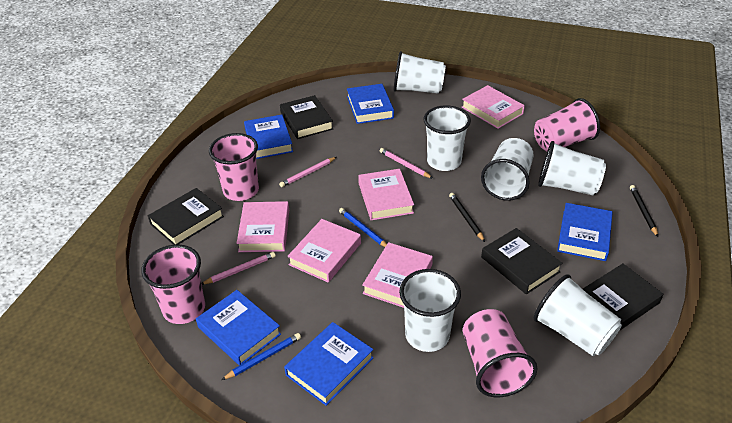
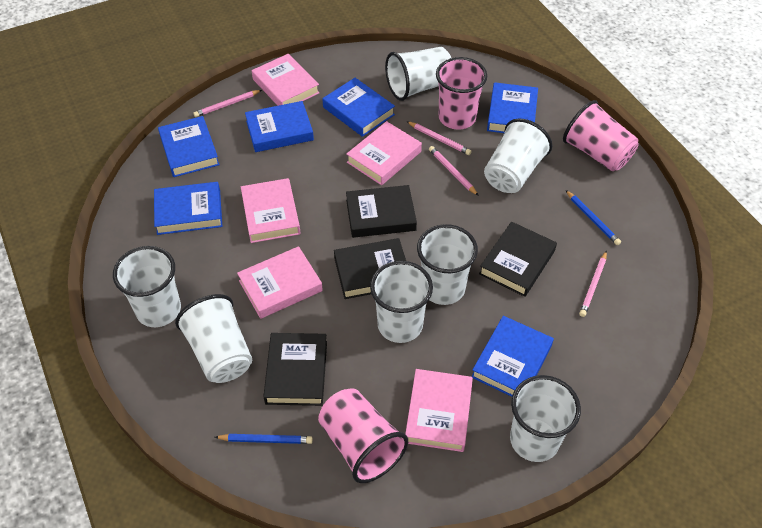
black pencil: [449,193,485,242] [630,185,658,237] = 2 -> none = 0
blue book: [196,290,281,366] [244,115,293,159] [284,322,374,406] [347,84,394,124] [557,203,613,261] = 5 -> [154,182,222,235] [158,116,220,177] [245,101,314,152] [323,78,395,137] [471,316,554,397] [487,82,538,133] = 6
pink cup: [141,245,205,324] [209,133,259,201] [463,309,538,397] [534,98,600,151] = 4 -> [318,388,408,483] [436,57,487,130] [563,100,639,171] = 3
pink pencil: [202,252,276,285] [279,157,336,187] [380,148,432,178] = 3 -> [193,90,262,117] [407,121,472,155] [429,146,479,196] [579,251,607,317] = 4
white cup: [394,51,446,94] [399,269,461,352] [424,105,471,171] [481,138,534,201] [534,274,622,356] [538,141,606,195] = 6 -> [113,246,181,327] [175,294,252,383] [370,261,433,343] [385,47,451,101] [417,224,478,305] [484,119,552,193] [510,375,581,462] = 7

